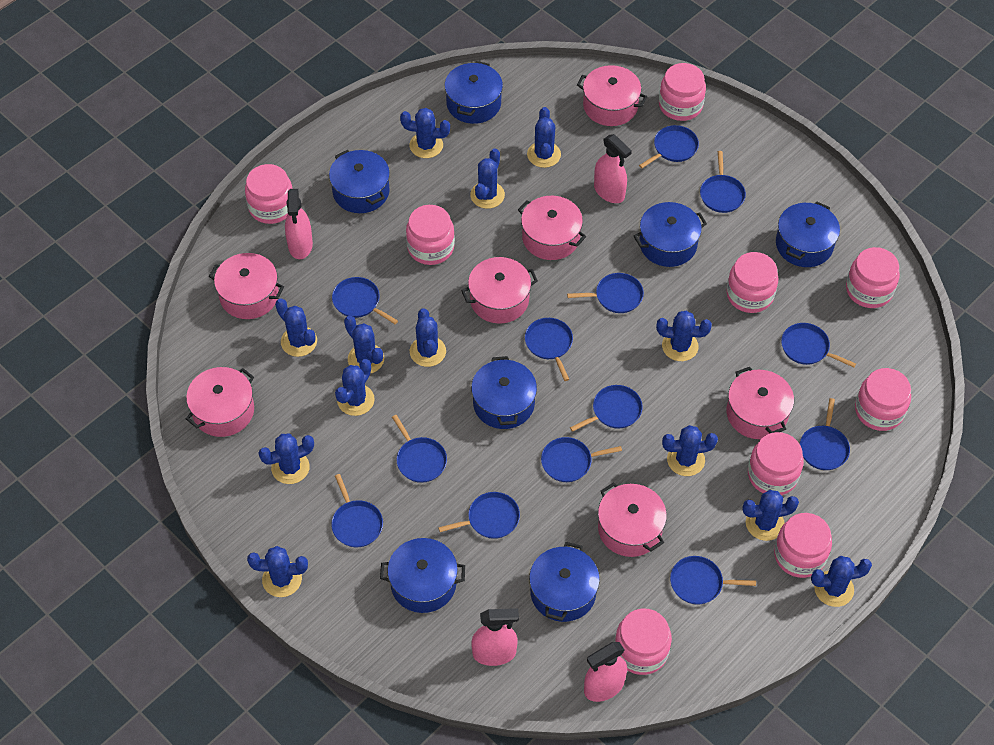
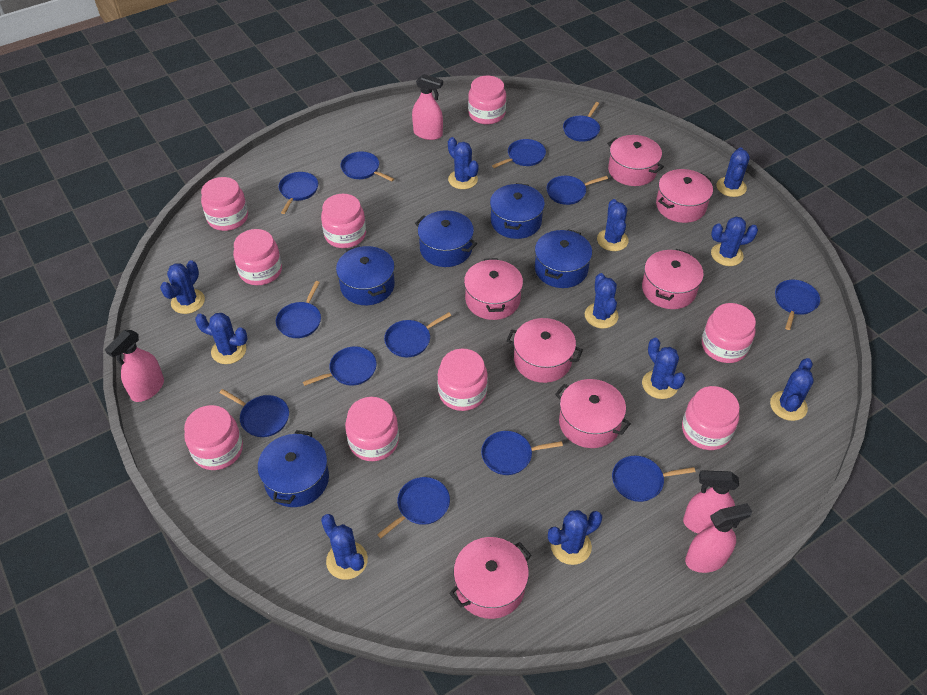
blue cactus: [247,546,308,597] [258,433,314,484] [275,298,317,357] [335,359,375,416] [344,315,384,374] [400,108,450,158] [410,308,446,367] [470,149,505,209] [527,107,561,168] [656,311,712,361] [662,425,718,476] [742,490,799,541] [811,556,872,607] = 13 -> [160,260,205,314] [195,313,248,364] [321,514,368,580] [448,137,479,189] [548,510,602,565] [585,273,619,328] [597,199,629,251] [642,338,685,399] [711,216,758,266] [716,148,750,197] [770,358,814,421] = 11
blue pot: [329,150,390,213] [380,538,465,613] [445,61,503,124] [471,356,537,429] [529,542,600,622] [634,202,707,267] [776,201,840,267] = 7 -> [258,430,329,507] [336,246,395,305] [415,210,477,267] [490,183,545,239] [535,229,592,288] = 5

